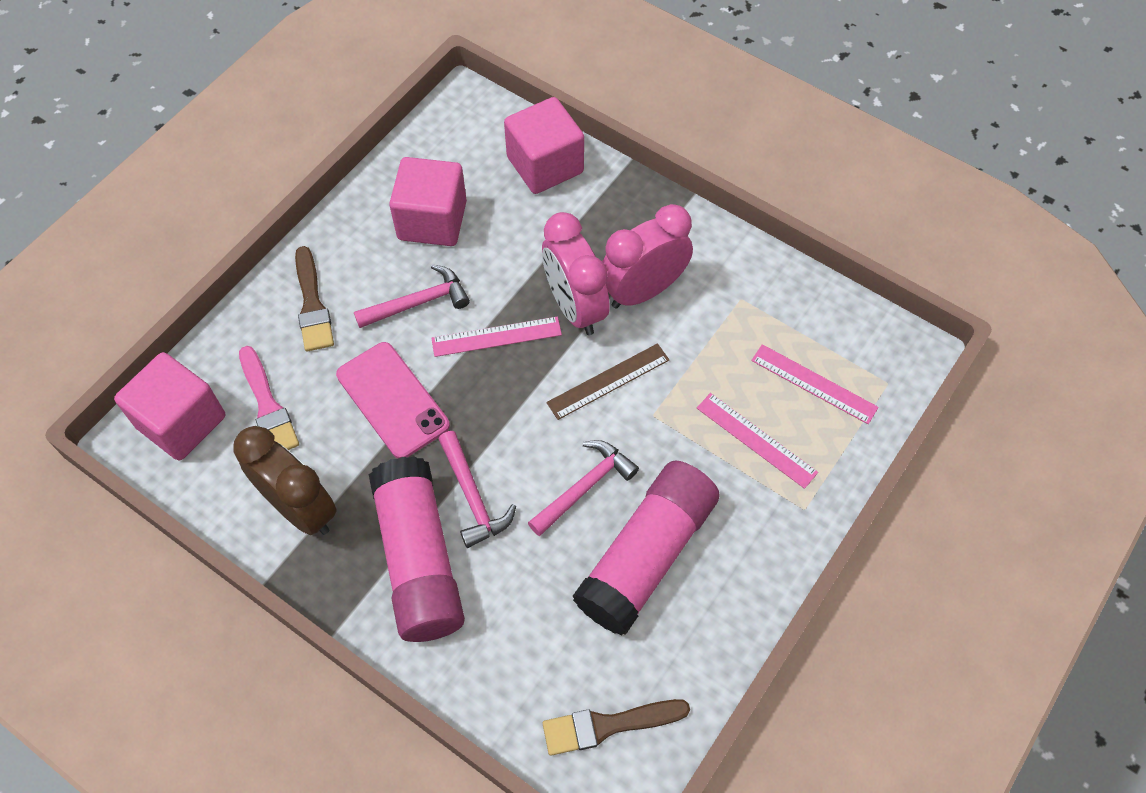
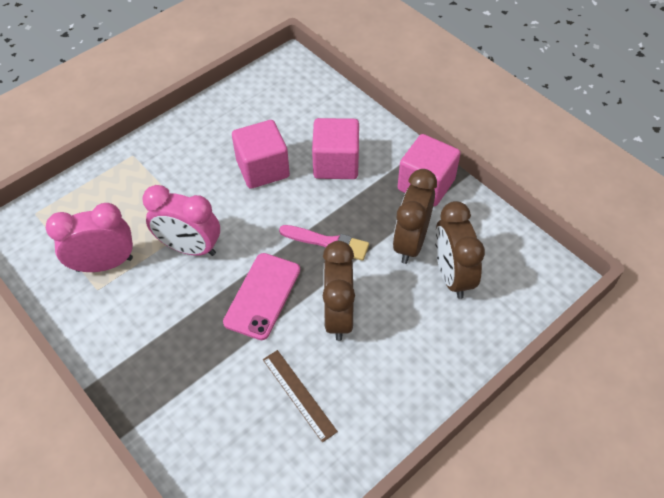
brown brush: [295,246,334,351] [542,699,690,756] = 2 -> none = 0
brown clock: [234,426,337,535] = 1 -> [323,241,355,341] [393,169,437,264] [435,201,485,299] = 3
pink glue stick: [369,456,465,642] [573,460,720,636] = 2 -> none = 0
pink hammer: [354,264,470,328] [439,431,516,548] [528,440,639,536] = 3 -> none = 0
pink ruler: [431,316,562,357] [697,393,818,489] [751,344,879,424] = 3 -> none = 0

